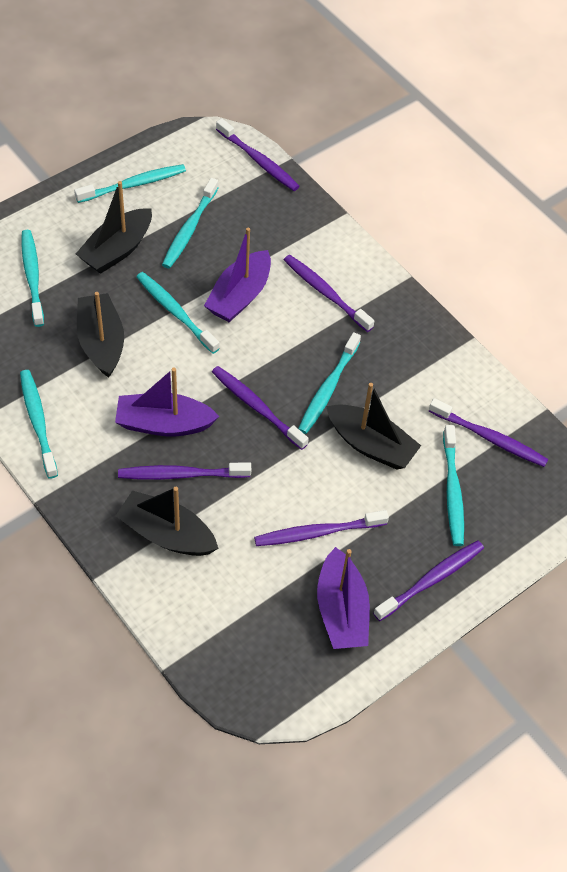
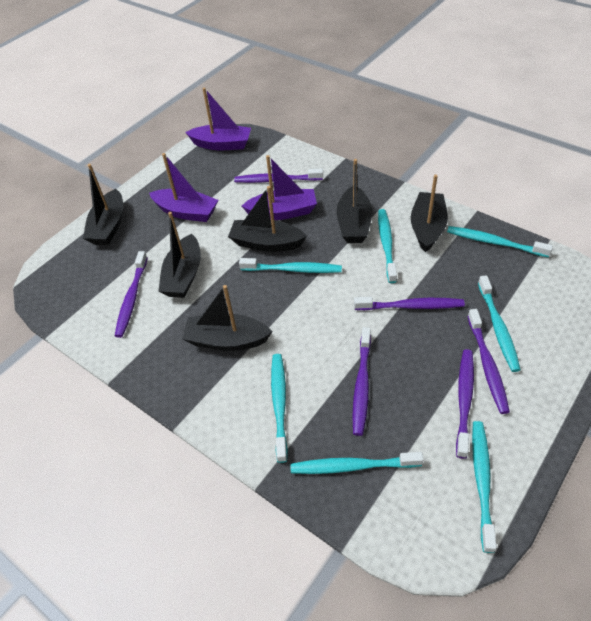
black boat: [76,181,152,274] [77,292,124,378] [116,487,219,556] [326,383,421,470] = 4 -> [83,164,123,245] [158,212,201,298] [182,285,273,351] [228,186,307,252] [337,159,372,243] [411,174,448,252] = 6
purple toothbrush: [118,463,251,480] [212,366,309,450] [216,118,300,191] [254,510,389,546] [284,255,374,332] [373,541,484,621] [429,398,548,467] = 7 -> [115,251,148,338] [234,169,323,183] [352,327,371,436] [354,297,465,310] [456,349,474,459] [468,309,510,414] = 6

